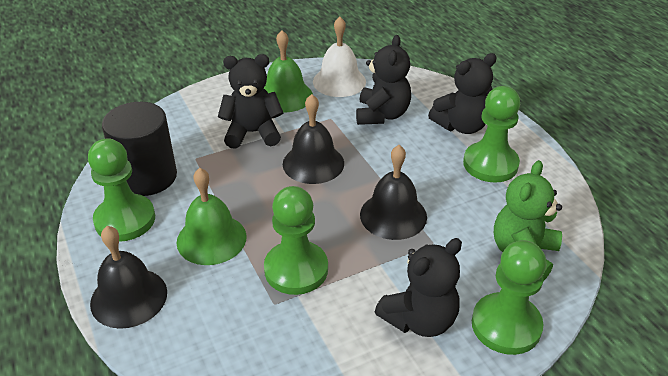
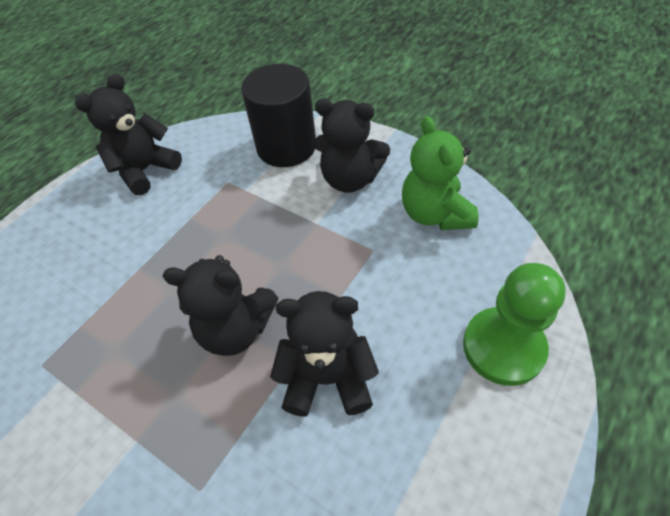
black bell: [90,226,167,329] [283,94,344,184] [360,145,427,240] = 3 -> none = 0
green bell: [176,168,246,265] [264,30,313,113] = 2 -> none = 0
green pawn: [88,138,155,242] [264,186,328,295] [463,86,520,183] [472,240,546,355] = 4 -> [463,263,566,386] = 1
white bell: [313,17,366,97] = 1 -> none = 0

